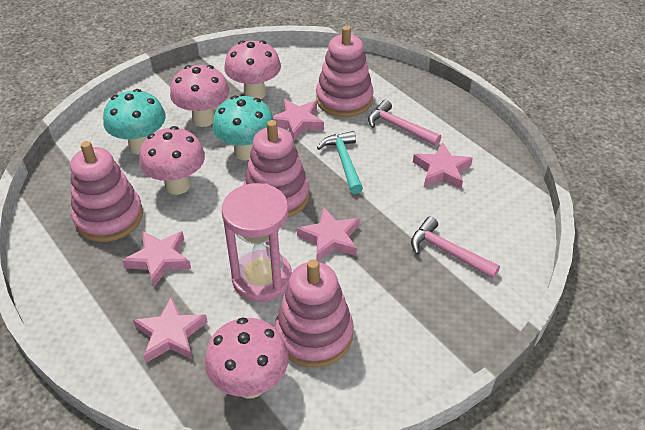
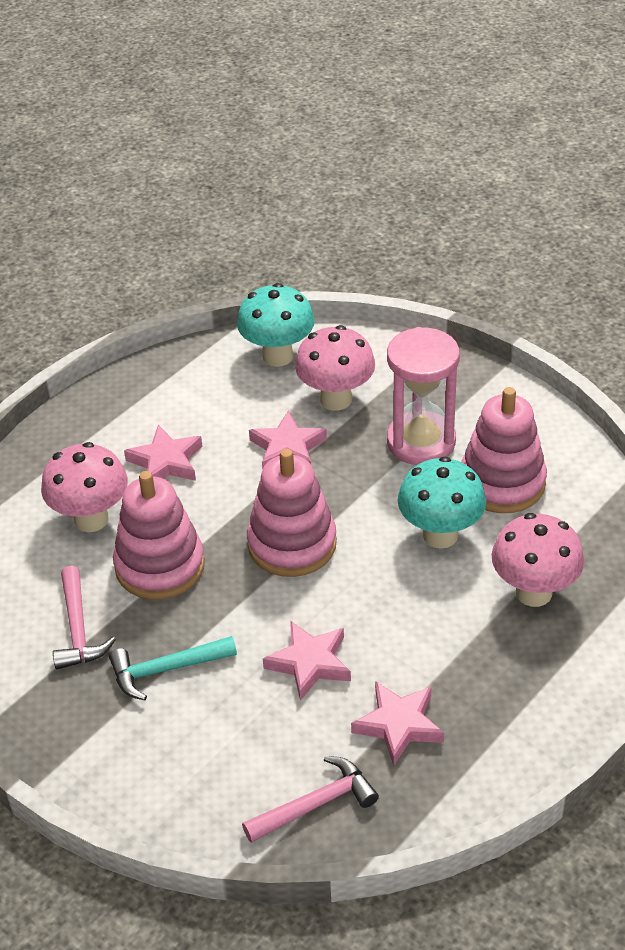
pink mushroom: [139,126,205,195] [170,65,229,127] [205,317,289,399] [224,40,281,99] = 4 -> [41,442,128,532] [295,325,375,411] [491,513,584,607] = 3
pink stacking toy: [70,141,143,242] [243,120,309,218] [275,259,353,368] [316,26,373,117] = 4 -> [113,471,205,600] [247,449,337,577] [461,387,547,513] = 3
pink star: [122,231,191,287] [133,297,208,363] [273,99,324,141] [297,207,360,261] [413,142,473,189] = 5 -> [124,425,202,481] [249,410,327,470] [263,620,351,701] [351,681,444,766] = 4

